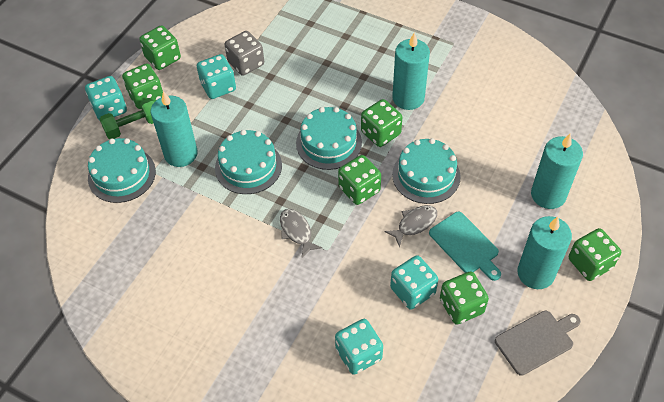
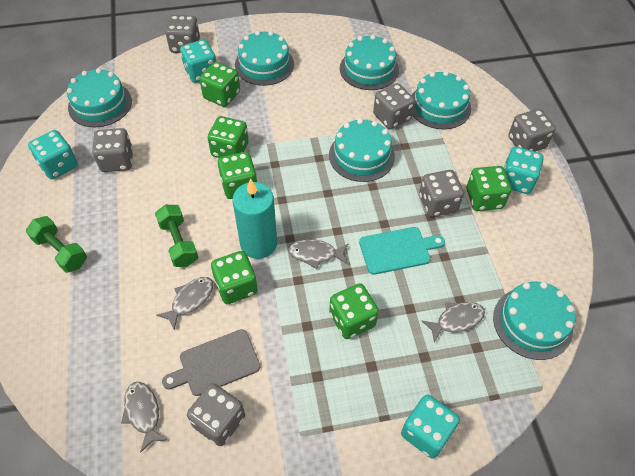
green dumbbell: [100,98,154,139] = 1 -> [26,216,87,273] [155,205,198,267] = 2
grey dice: [225,31,264,76] = 1 -> [92,128,133,172] [165,15,200,53] [187,383,245,446] [373,83,415,129] [419,170,464,217] [508,109,556,152] = 6
grey fish: [280,209,322,258] [384,205,437,247] = 2 -> [121,382,168,453] [157,277,213,330] [288,239,348,269] [422,302,485,343] = 4
turquoise cake: [88,138,156,203] [215,130,282,194] [296,107,362,170] [392,138,461,204] = 4 -> [67,68,132,127] [235,31,294,86] [329,119,395,182] [340,35,399,90] [412,71,471,130] [493,281,575,360] = 6
turquoise candle: [150,91,198,167] [392,33,430,110] [517,216,572,289] [531,134,583,209] = 4 -> [233,179,277,259] = 1

